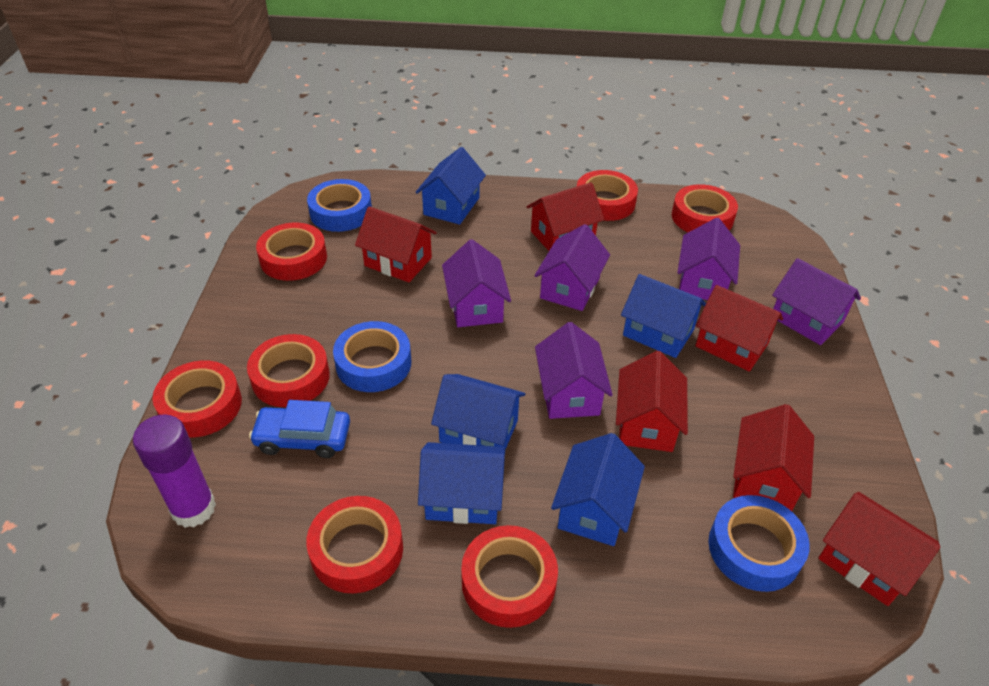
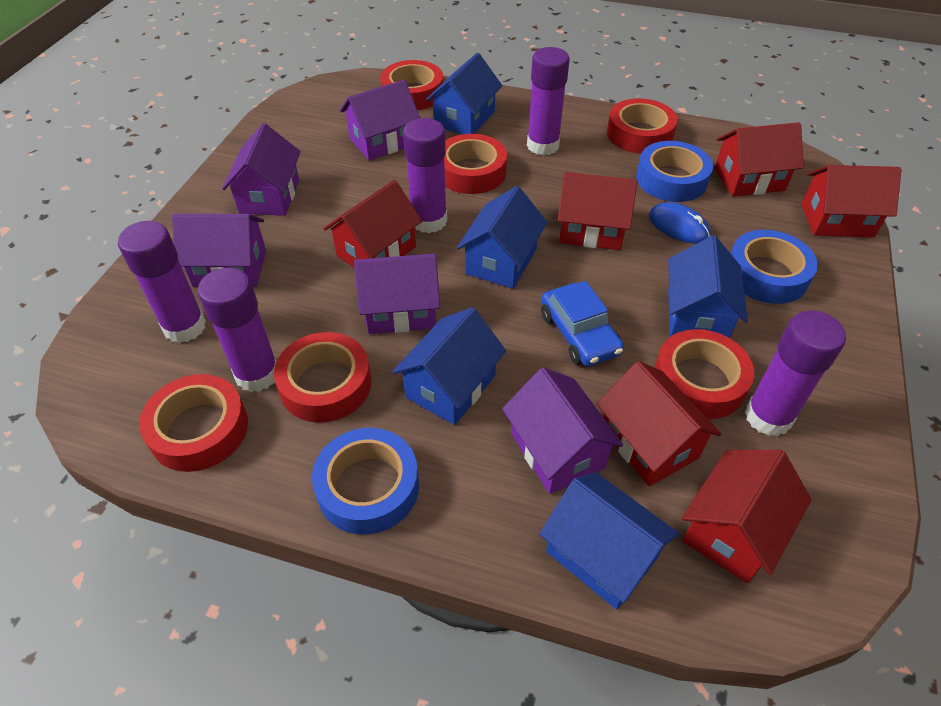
blue mouse: none = 0 -> [649,202,711,244] = 1
purple glue stick: [133,414,216,528] = 1 -> [118,221,206,343] [198,268,277,392] [403,118,447,233] [527,47,570,156] [745,310,846,436] = 5
red tape: [152,360,242,438] [247,334,330,407] [256,223,327,281] [306,496,403,593] [461,525,558,628] [577,170,638,221] [672,184,738,232] = 7 -> [139,374,248,472] [274,332,371,423] [380,60,443,110] [444,134,507,194] [607,98,678,154] [655,329,754,419] = 6

